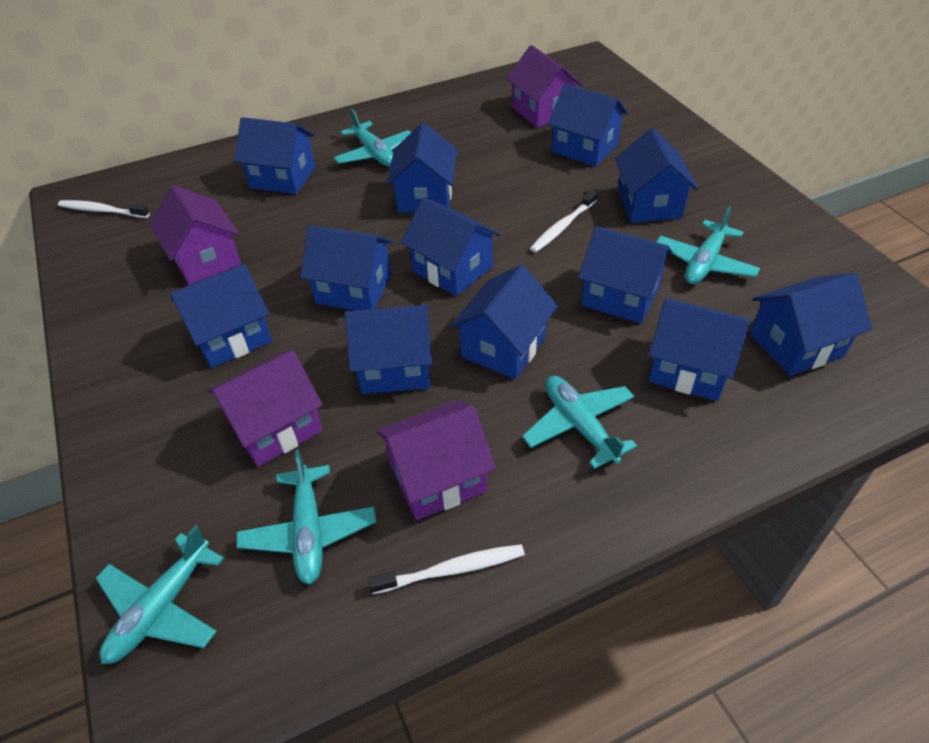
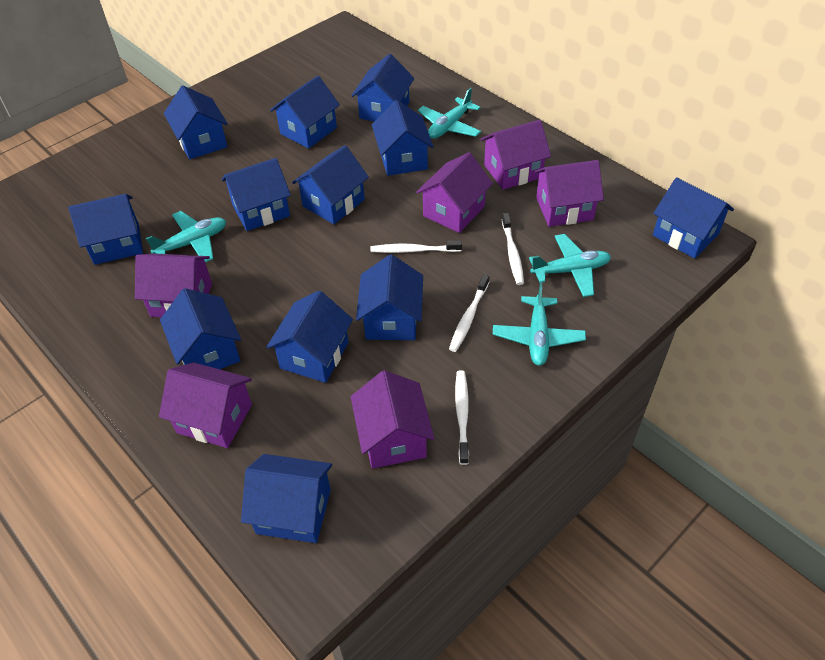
purple house: [150,185,241,285] [208,350,323,467] [376,401,496,521] [506,45,584,128] = 4 -> [135,253,212,317] [159,362,252,448] [351,370,435,469] [416,152,493,233] [480,120,551,190] [535,160,604,227] = 6
turquoise plane: [95,525,224,664] [236,449,376,585] [334,109,411,166] [522,376,637,469] [656,206,760,284] = 5 -> [146,211,226,263] [418,88,481,139] [493,282,586,366] [529,234,611,297] = 4
white toothbrush: [58,200,150,218] [368,544,525,594] [530,190,598,253] = 3 -> [370,240,462,253] [449,274,489,352] [455,370,469,465] [502,213,524,285] = 4

